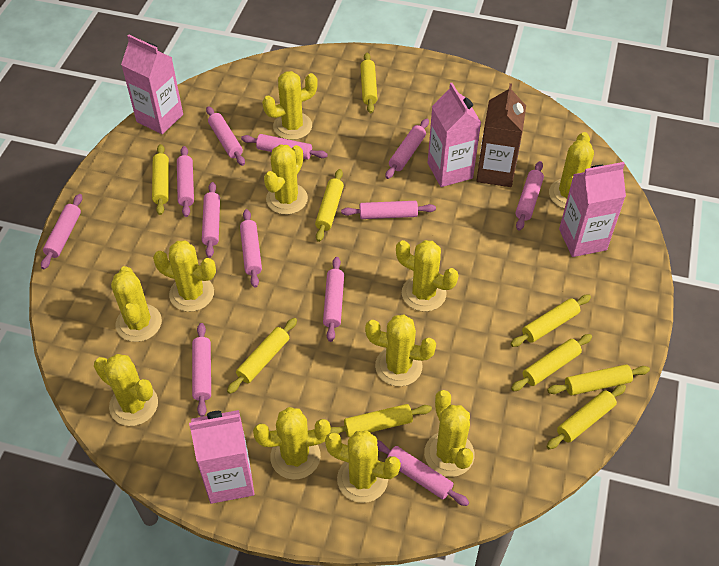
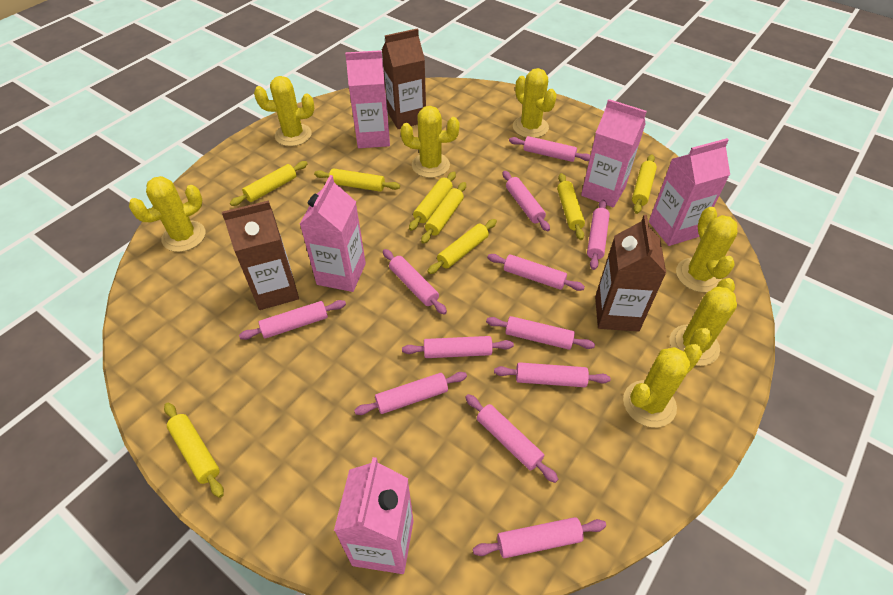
brown carton: [476,83,526,187] = 1 -> [222,200,299,310] [382,28,426,129] [595,215,666,332] = 3
pink carton: [121,35,183,134] [189,410,254,504] [428,83,481,187] [559,162,626,257] = 4 -> [300,175,366,292] [334,457,414,574] [345,50,390,148] [581,99,647,207] [649,138,730,246] = 5
yellow cactus: [94,354,158,426] [111,266,162,342] [153,240,216,312] [253,407,331,480] [262,71,318,140] [264,144,308,215] [325,431,401,503] [365,315,436,387] [396,240,459,312] [424,390,475,477] [549,132,594,209] = 11 -> [129,176,205,252] [254,76,314,146] [400,106,460,178] [513,68,557,138] [623,344,702,428] [669,278,737,366] [676,207,738,292] = 7
yellow rolling pin: [152,144,169,215] [227,318,297,394] [315,169,344,242] [330,404,432,437] [360,53,377,113] [511,295,591,347] [511,334,592,391] [546,384,626,449] [547,364,650,395] = 9 -> [164,403,224,498] [230,161,308,206] [314,168,400,192] [409,172,456,231] [421,182,466,244] [427,219,497,274] [557,173,585,240] [632,154,657,214] = 8

